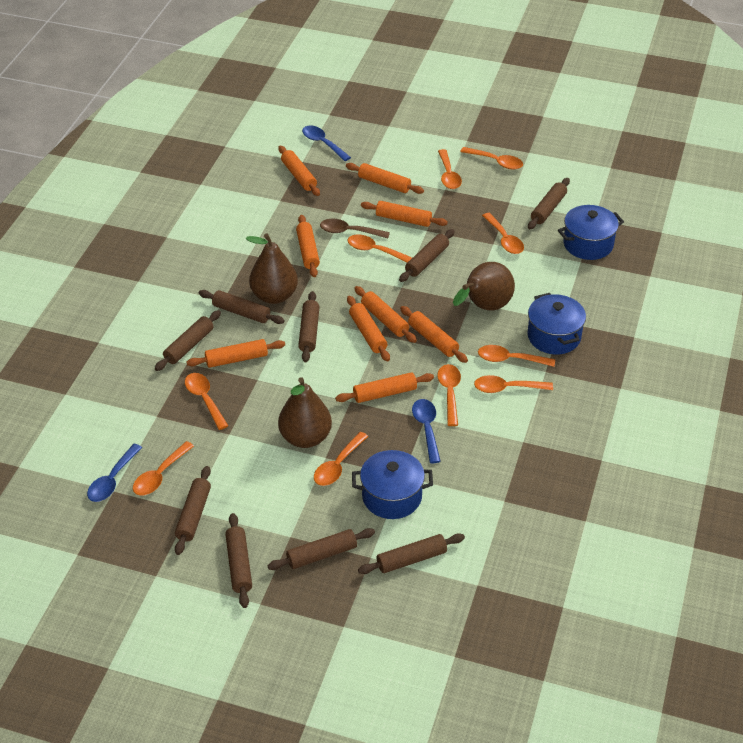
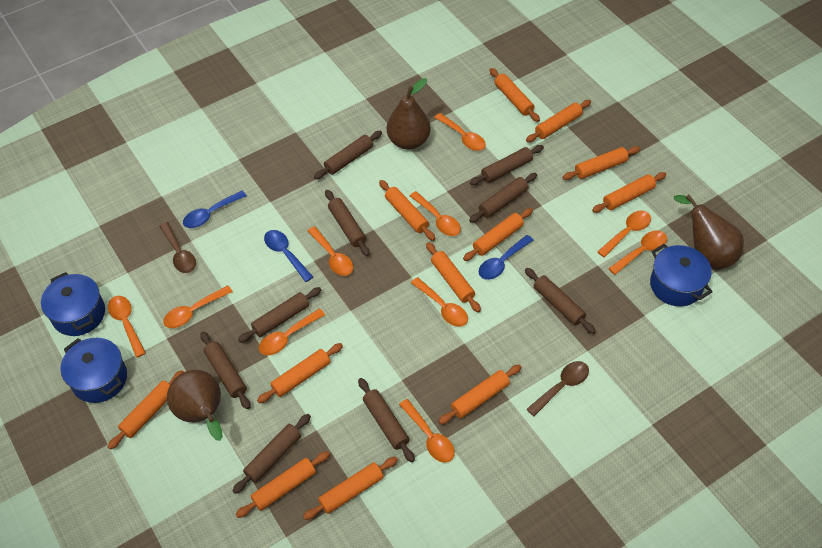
brown spoon: [320,219,390,238] = 1 -> [159,222,196,273] [526,361,589,416] = 2
orange rolling pin: [186,339,285,368] [278,146,320,196] [296,215,320,277] [335,372,434,403] [346,163,424,194] [347,296,390,362] [354,286,417,343] [361,201,448,227] [400,306,468,363] = 9 -> [108,370,184,450] [235,451,330,518] [257,343,343,403] [303,457,398,520] [379,180,435,241] [426,242,481,312] [438,365,521,424] [463,208,533,261] [490,68,540,122] [526,100,591,142] [562,146,640,180] [592,172,666,213] = 12

